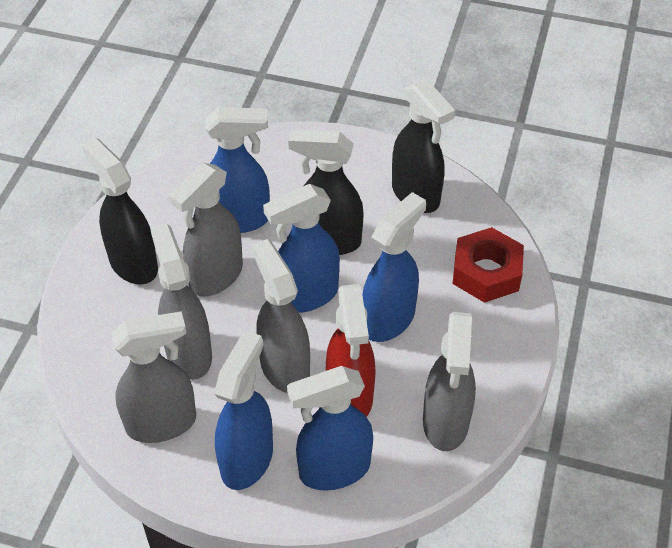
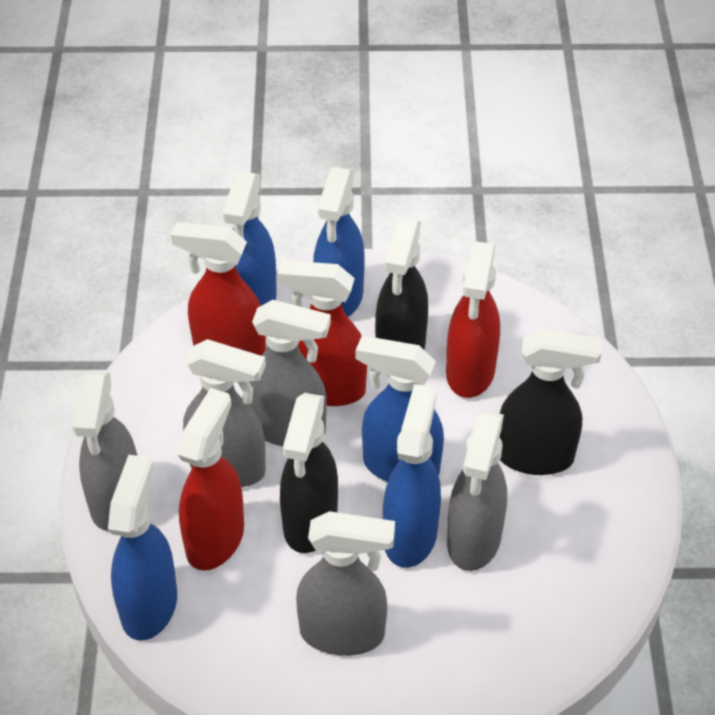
red nut: [453,227,524,303] = 1 -> none = 0
red spray bottle: [326,284,376,417] = 1 -> [171,222,266,355] [178,388,244,570] [277,260,367,406] [446,241,500,398] = 4

